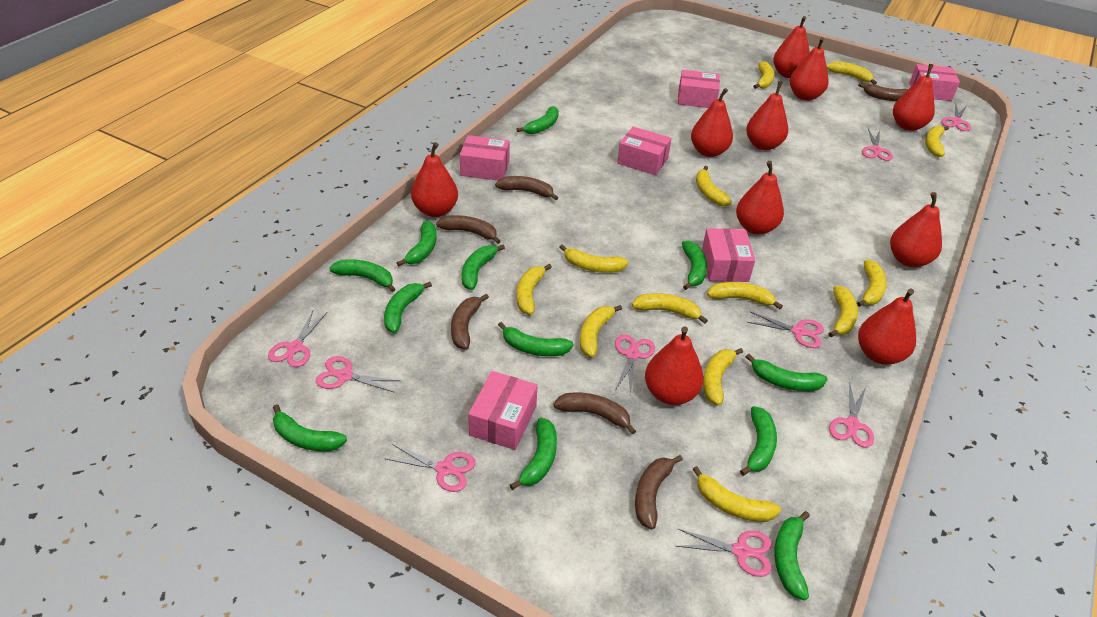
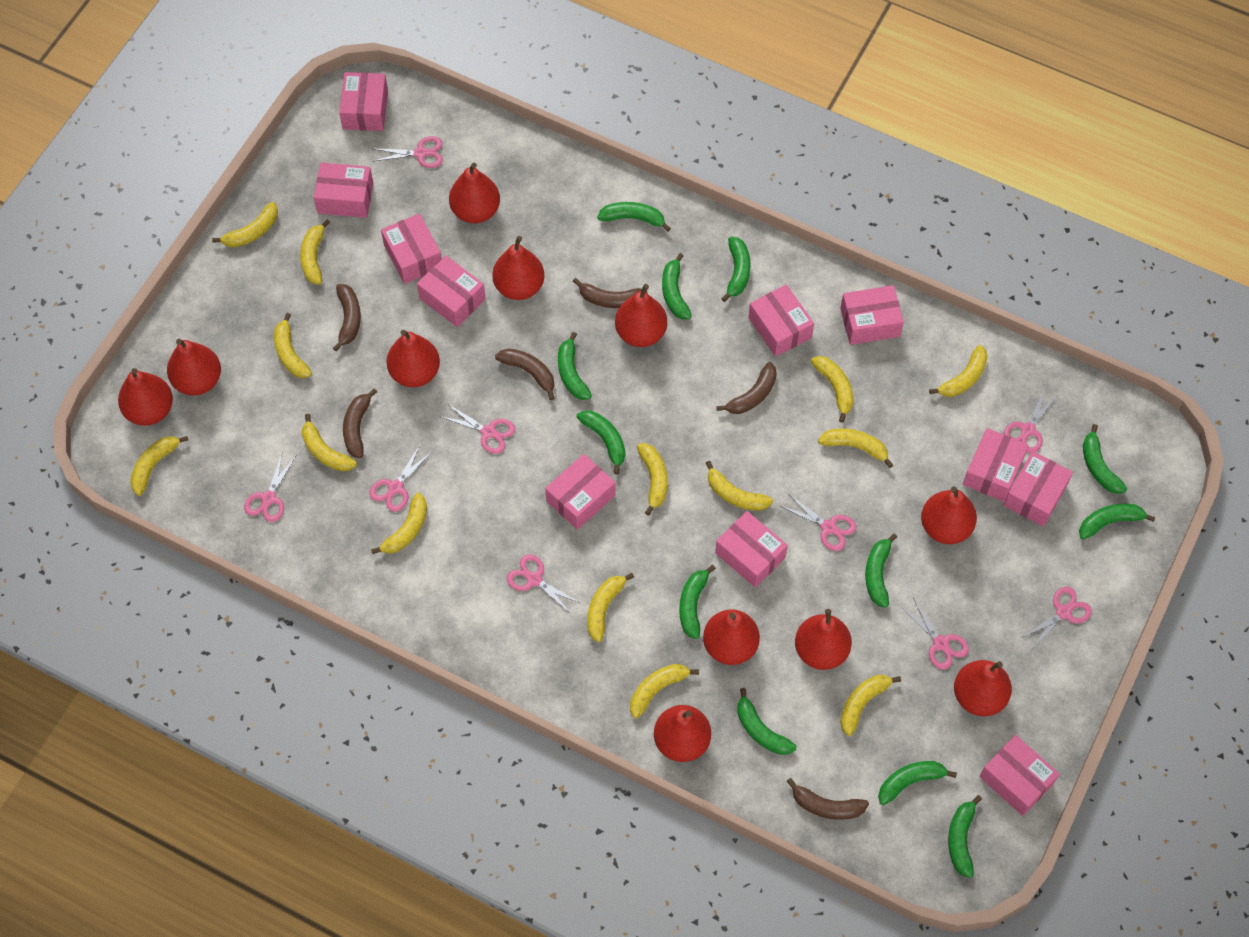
pink box: [460,135,510,180] [468,371,538,450] [617,127,672,175] [678,70,720,108] [702,228,755,282] [909,64,960,101] = 6 -> [314,162,373,218] [339,72,388,131] [381,214,442,284] [417,256,486,327] [545,454,616,530] [715,511,788,588] [748,285,814,357] [840,285,904,345] [963,428,1029,502] [980,735,1059,816] [1004,451,1073,527] = 11
red pear: [411,142,458,217] [645,326,704,405] [691,88,733,157] [736,161,784,235] [746,81,788,150] [773,16,810,78] [790,37,829,101] [858,289,916,365] [890,192,942,267] [893,64,935,131] = 10 -> [118,368,173,426] [167,339,221,396] [386,330,440,387] [449,163,500,223] [492,236,544,300] [615,284,667,347] [654,705,711,762] [703,610,760,665] [795,609,852,670] [921,486,977,544] [954,660,1012,716] = 11
yellow banana: [517,264,552,315] [560,244,629,273] [580,305,622,357] [632,293,708,324] [693,466,781,522] [696,166,732,206] [703,348,743,406] [707,282,783,309] [753,61,775,89] [827,61,877,84] [828,286,858,337] [857,260,887,307] [925,126,949,157] = 13 -> [130,436,188,496] [212,202,278,248] [274,313,312,378] [300,219,330,285] [302,414,357,471] [371,493,427,554] [587,573,634,642] [630,664,699,719] [637,444,668,516] [706,461,773,511] [810,356,854,423] [818,428,893,468] [840,675,901,736] [929,345,988,397] = 14

